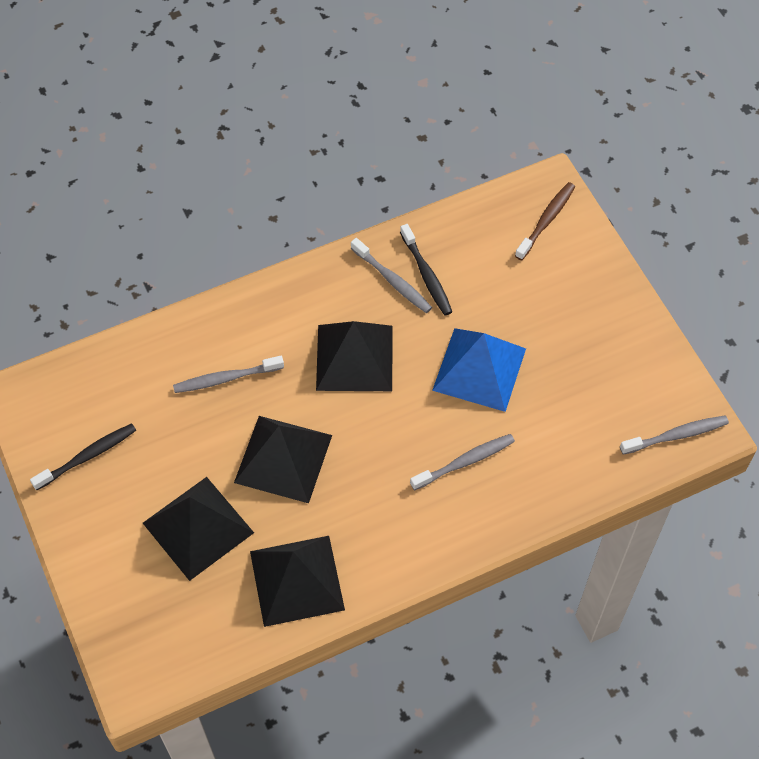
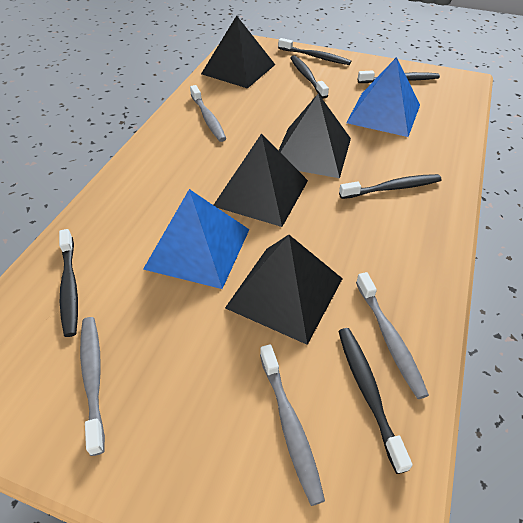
black toothbrush: [30,423,136,490] [400,224,452,315] = 2 -> [59,229,78,337] [278,38,351,65] [290,55,329,99] [338,328,413,474] [339,174,442,199] [358,70,440,83] = 6
blue pyramid: [432,328,526,412] = 1 -> [143,189,250,289] [346,57,420,137] = 2
brown toothbrush: [515,182,575,260] = 1 -> none = 0

